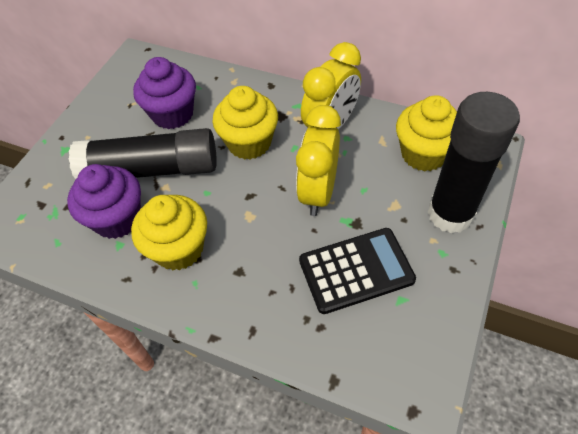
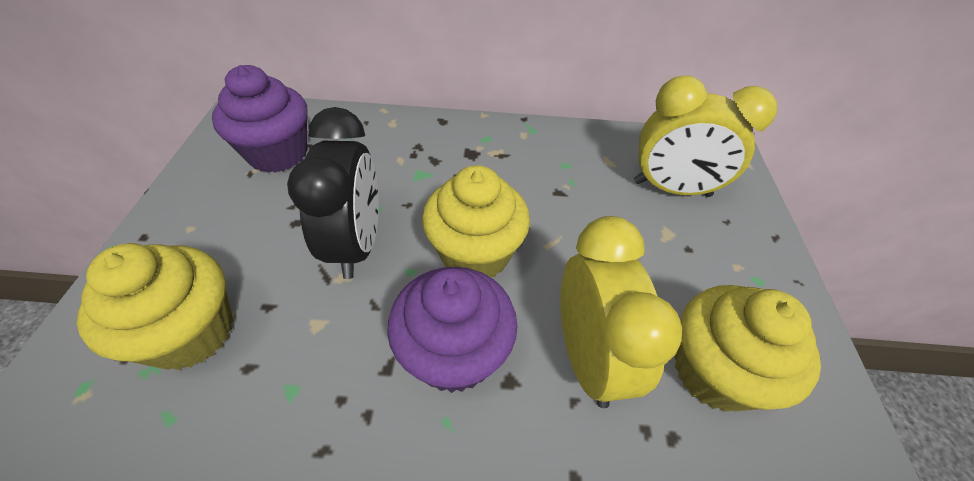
black calculator: [299,228,416,314] = 1 -> none = 0
black clock: none = 0 -> [287,107,379,279] = 1
black glue stick: [69,128,217,180] [427,92,520,233] = 2 -> none = 0

